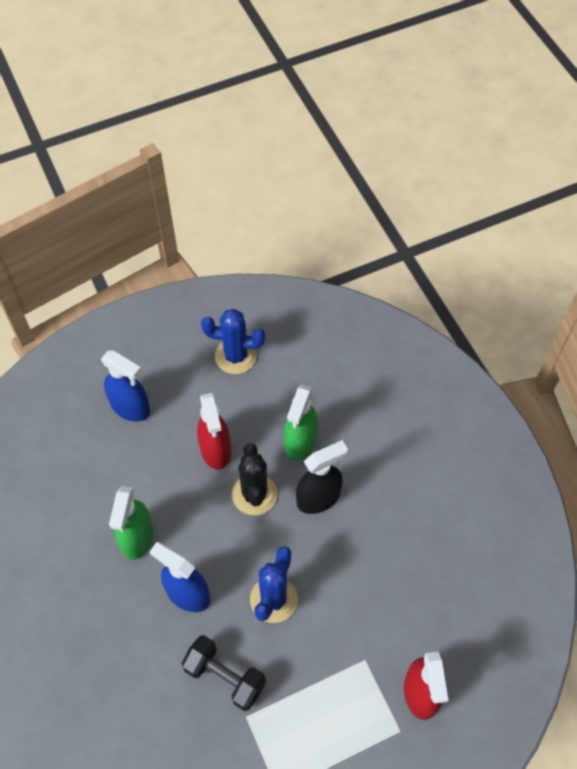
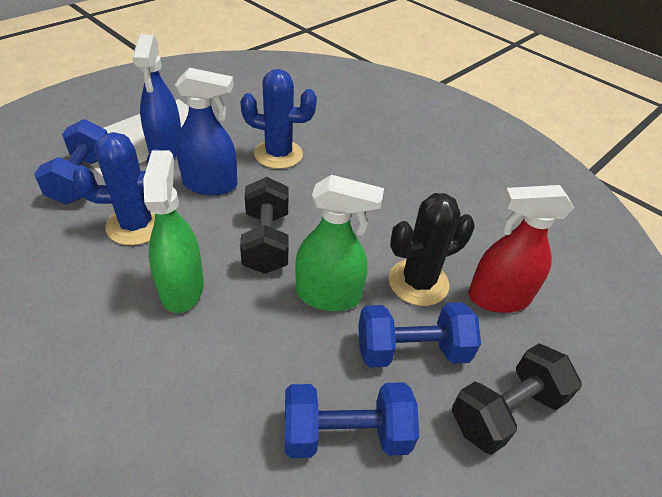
black dumbbell: [182,635,266,711] = 1 -> [240,177,288,274] [452,343,582,455] = 2
black spray bottle: [296,440,348,514] = 1 -> none = 0
blue dumbbell: none = 0 -> [34,119,107,204] [285,382,419,458] [358,302,481,368] = 3
red spray bottle: [197,393,231,470] [404,652,449,720] = 2 -> [468,185,574,313] = 1

